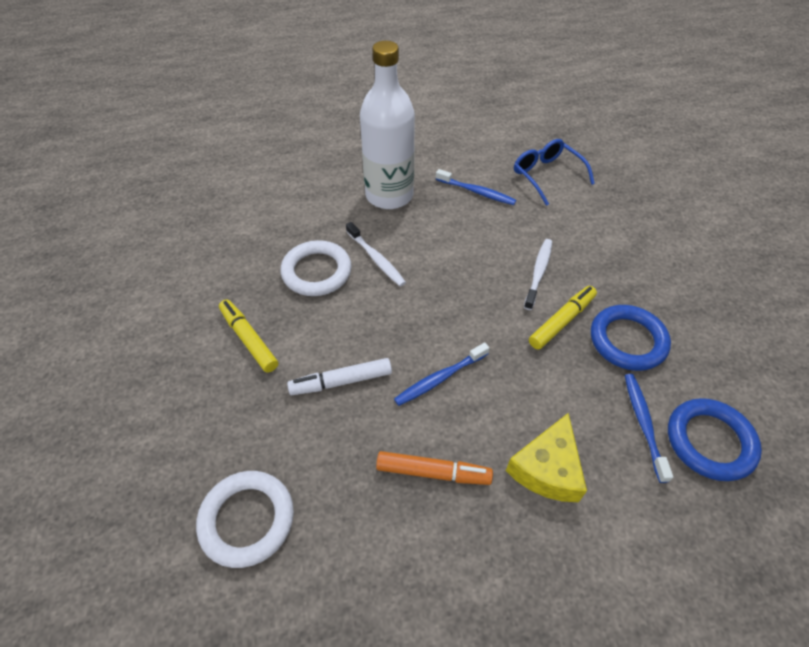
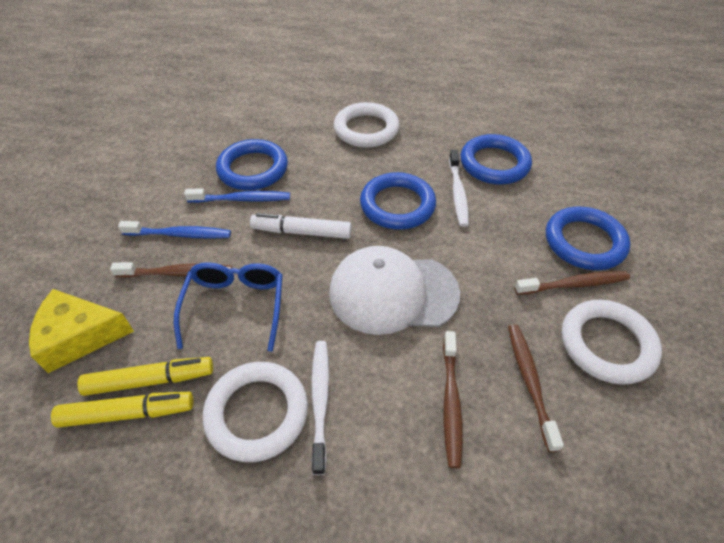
blue ring: [591,305,671,371] [668,398,762,481] = 2 -> [216,139,288,190] [360,172,436,230] [460,134,532,184] [546,207,631,270] = 4
blue toothbrush: [394,342,490,406] [436,169,516,205] [625,374,673,483] = 3 -> [118,221,231,239] [184,188,290,203] = 2
brown toothbrush: none = 0 -> [110,262,232,278] [443,331,463,468] [508,324,564,452] [515,271,630,295] = 4
orange marker: [376,451,493,485] = 1 -> none = 0
white bottle: [360,41,415,209] = 1 -> none = 0
white cap: none = 0 -> [329,246,460,335] = 1
white ring: [196,471,294,568] [281,240,352,296] = 2 -> [203,362,308,462] [334,102,399,147] [562,300,662,385] = 3

